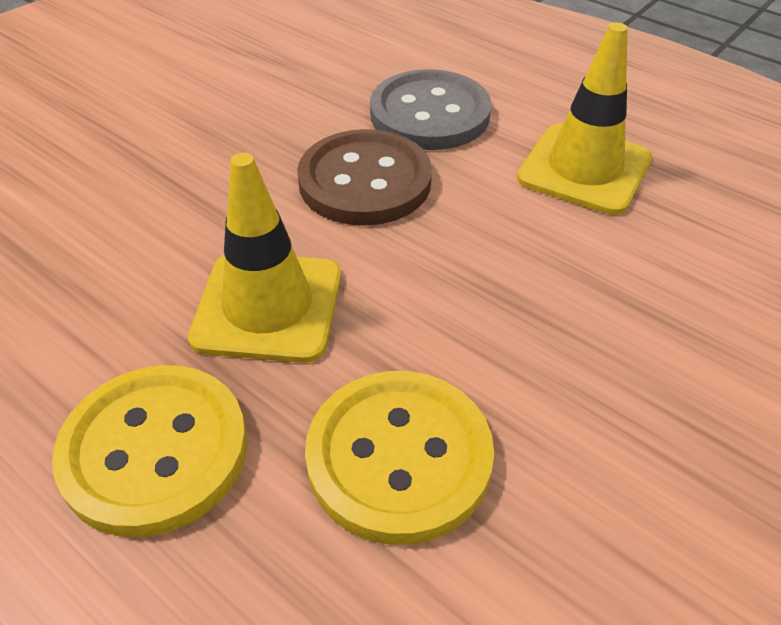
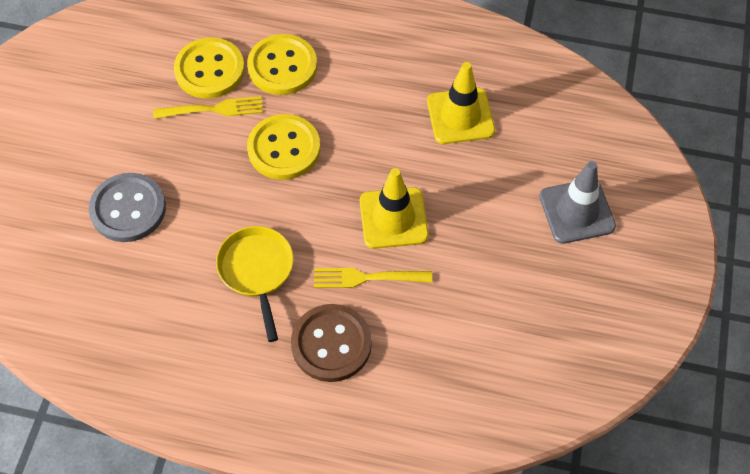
grey traffic cone: none = 0 -> [539,161,616,244] = 1
yellow button: [52,365,247,537] [305,371,494,545] = 2 -> [174,38,245,99] [247,34,317,95] [247,114,320,180] = 3
yellow fork: none = 0 -> [153,96,263,119] [314,268,432,288] = 2
yellow pan: none = 0 -> [216,226,294,342] = 1

